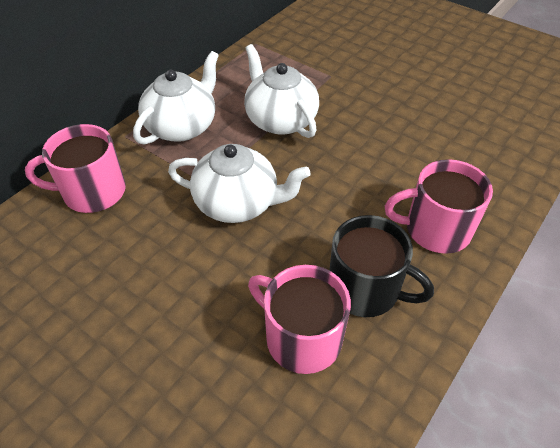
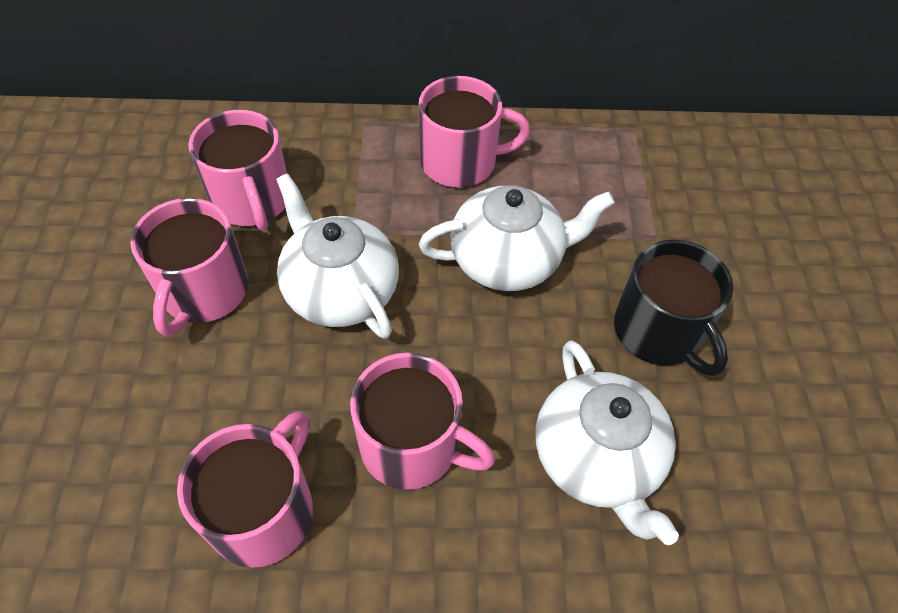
pink mug: [25,124,126,213] [248,265,351,374] [385,159,493,254] = 3 -> [130,198,248,337] [177,411,313,568] [189,110,287,231] [350,353,495,490] [418,76,530,187] = 5

